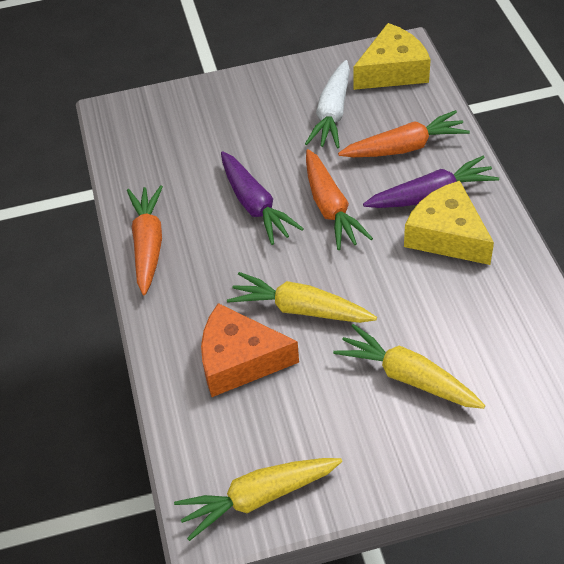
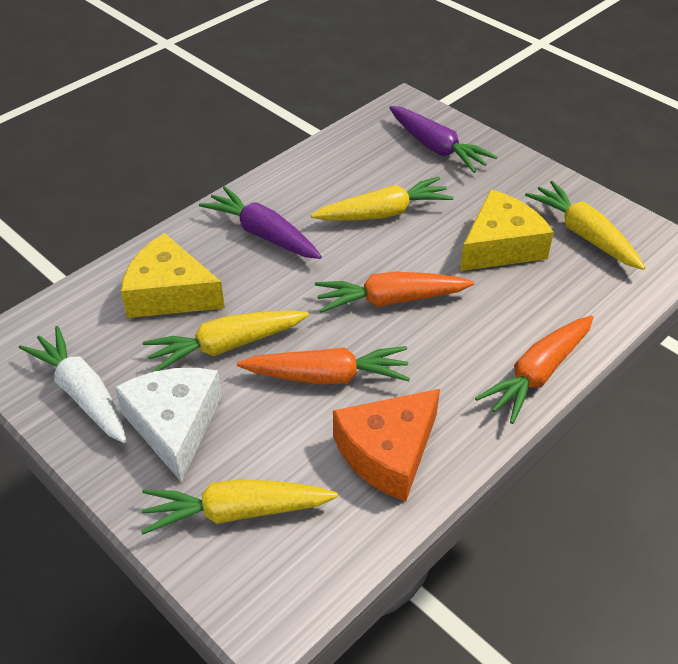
white cheese: none = 0 -> [114,368,222,482] = 1
yellow carrot: [174,458,342,541] [227,272,377,323] [333,324,485,409] = 3 -> [141,479,338,535] [143,310,309,372] [311,177,454,221] [525,181,645,270] = 4

